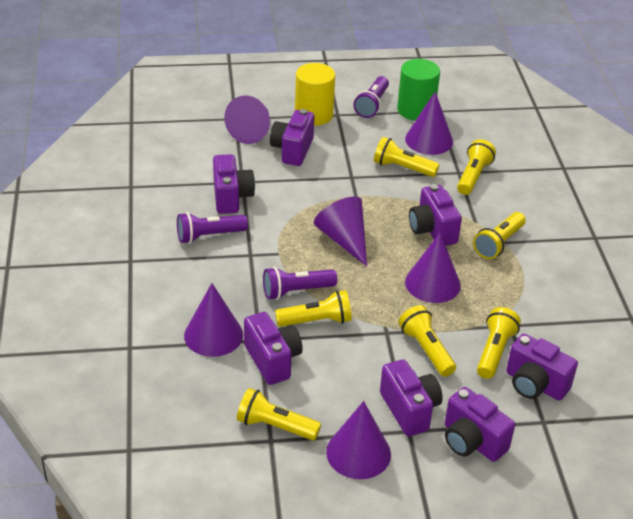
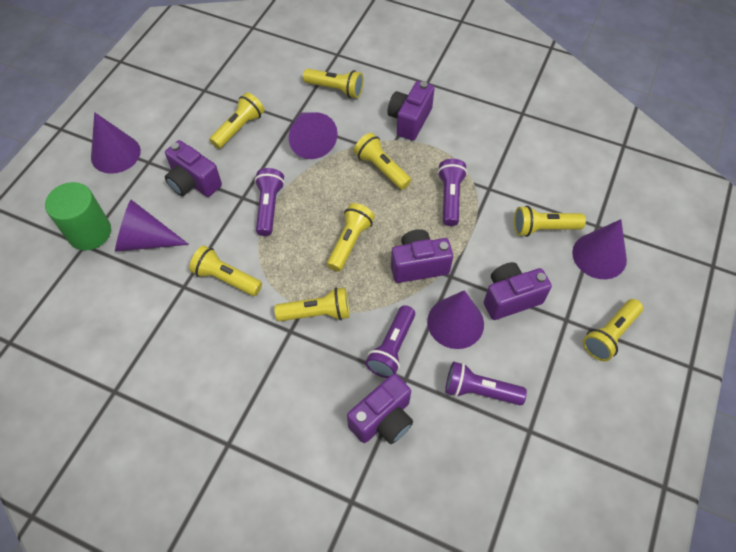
purple camera: [213,154,255,214] [244,312,303,385] [270,109,314,166] [380,359,443,437] [409,184,462,246] [445,387,515,462] [506,334,578,401] = 7 -> [165,140,222,197] [347,374,413,444] [387,81,435,140] [391,229,453,283] [484,262,552,320] = 5
purple cone: [184,283,243,357] [224,96,270,144] [314,196,367,266] [326,401,391,479] [405,92,453,155] [405,233,461,303] = 6 -> [91,112,141,174] [115,200,189,252] [289,112,338,159] [427,290,484,349] [572,219,627,279] = 5
purple flashlight: [177,212,248,244] [263,267,338,300] [353,76,389,118] = 3 -> [254,168,285,236] [365,305,415,378] [437,159,467,226] [445,362,527,405] = 4
yellow cylinder: [295,63,335,126] = 1 -> none = 0
yellow flashlight: [237,388,321,441] [275,290,352,327] [374,137,440,177] [399,305,456,377] [457,139,496,195] [473,212,526,259] [477,307,521,379] = 7 -> [189,245,262,296] [209,92,265,149] [274,287,350,321] [303,69,364,98] [327,203,375,272] [354,133,411,190] [514,206,586,237] [583,299,643,361] = 8

